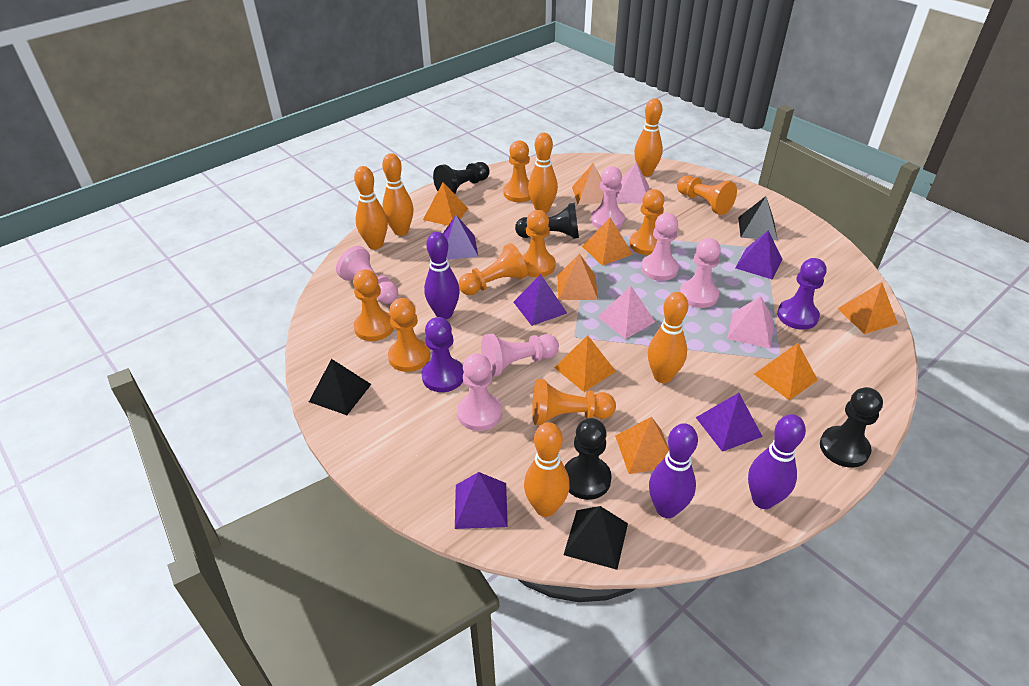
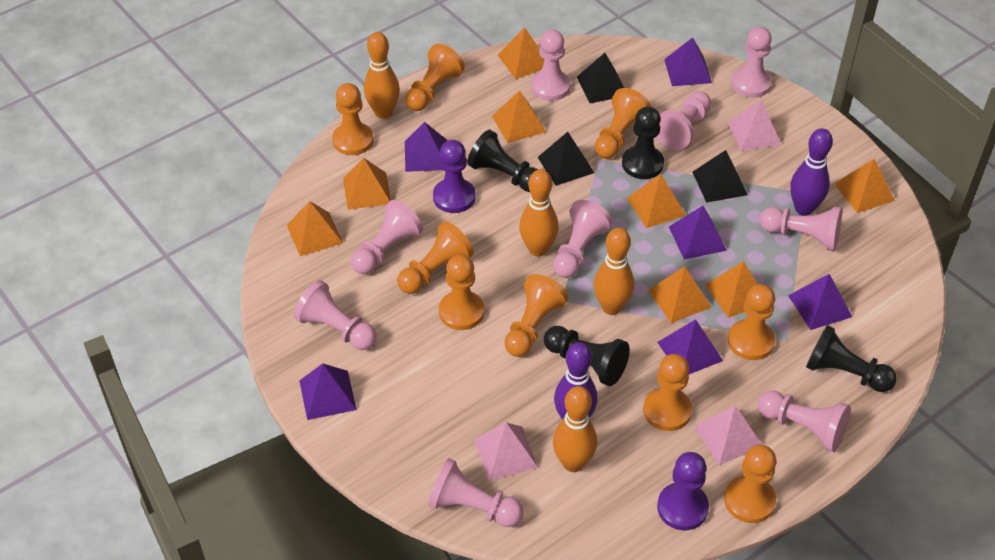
orange bowling pin: [354,166,388,249] [382,153,414,236] [524,422,570,517] [528,133,558,213] [634,98,663,177] [648,292,688,383] = 6 -> [364,32,400,119] [519,169,559,257] [553,386,597,472] [594,228,634,315] = 4
orange pawn: [353,269,394,341] [388,298,430,372] [459,243,528,295] [503,140,531,202] [522,210,555,277] [532,379,616,425] [630,189,665,255] [677,175,737,215] = 8 -> [332,83,374,155] [397,221,474,294] [405,44,465,111] [439,255,484,330] [504,274,568,357] [595,88,651,159] [643,354,692,431] [724,445,777,523] [728,284,775,360] = 9
pink pawn: [336,246,398,304] [457,353,502,431] [481,334,559,377] [591,166,625,229] [641,213,679,281] [680,238,721,308] = 6 -> [294,280,377,350] [351,200,423,274] [428,458,524,527] [531,30,570,101] [553,200,612,278] [656,91,711,150] [731,27,772,98] [757,390,851,452] [760,206,842,251] = 9
purple bowling pin: [424,232,460,319] [649,423,698,518] [748,414,806,509] = 3 -> [554,342,598,420] [790,128,833,216] = 2
purple pyramid: [443,215,478,260] [455,472,508,529] [514,274,567,326] [696,393,763,452] [735,231,782,280] = 5 -> [299,363,357,420] [405,122,447,172] [657,319,723,375] [664,37,712,86] [669,206,727,259] [788,274,852,330] = 6

